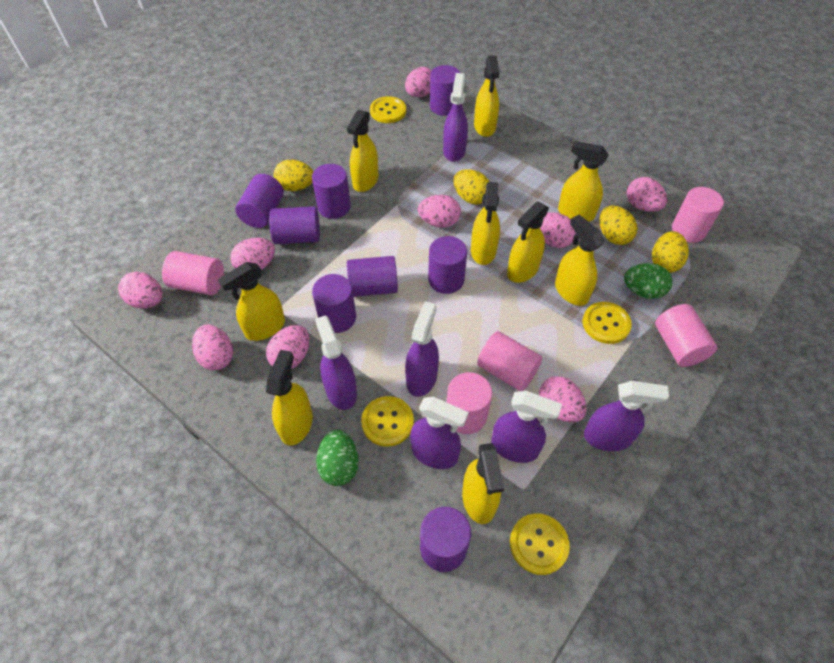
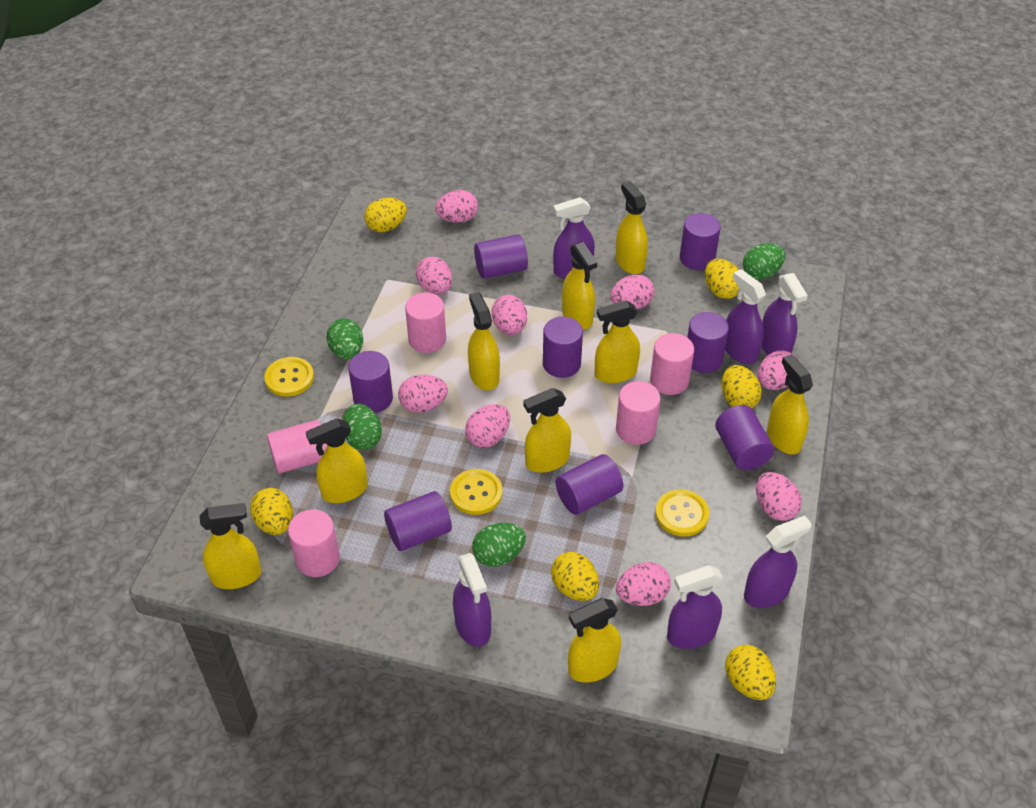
green egg: [316,430,359,486] [624,263,672,299] = 2 -> [326,318,363,360] [343,403,382,451] [472,523,526,567] [743,243,785,279] = 4
yellow button: [361,396,414,447] [370,96,406,123] [510,513,570,575] [582,302,632,344] = 4 -> [264,357,314,397] [450,469,502,515] [655,489,709,537] = 3
yellow egg: [274,160,313,191] [453,169,489,205] [600,206,638,245] [652,231,689,273] = 4 -> [250,488,293,535] [365,198,407,232] [551,552,599,601] [705,259,739,299] [722,365,762,408] [725,645,776,700] = 6

